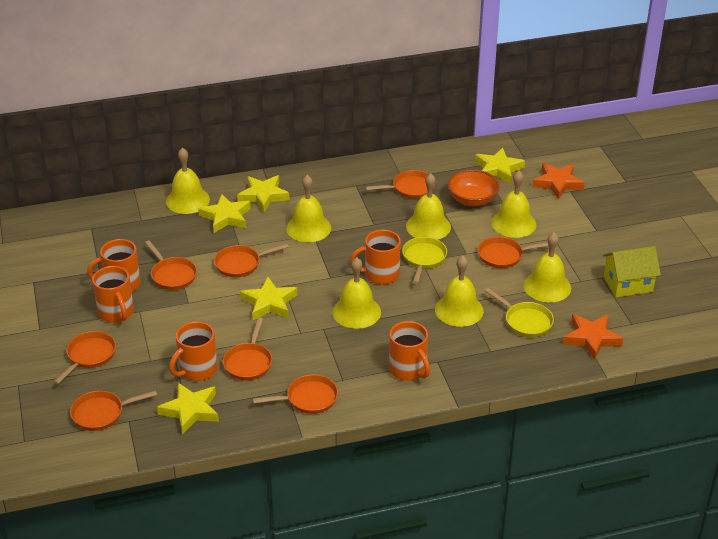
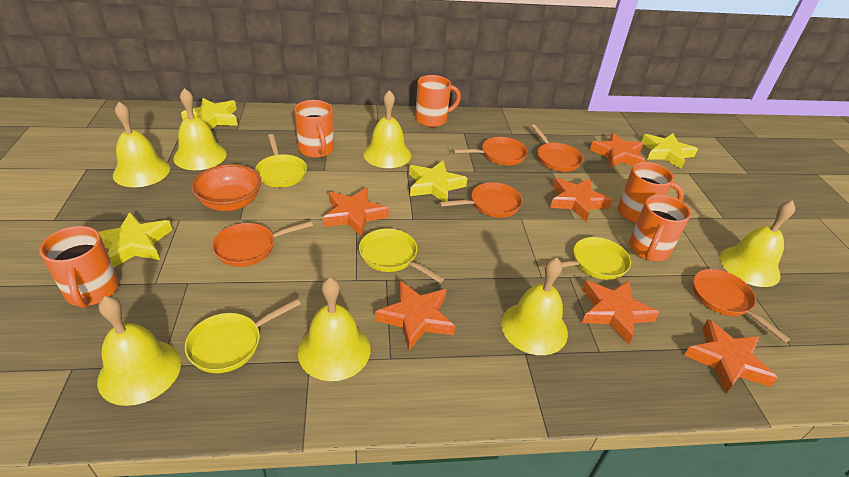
orange pan: [54,331,116,384] [70,390,157,431] [145,240,197,290] [214,243,289,277] [223,318,272,380] [252,374,338,414] [365,170,435,199] [478,237,548,268] = 8 -> [212,221,313,267] [439,182,523,218] [453,137,528,166] [531,124,583,172] [693,269,790,343] = 5
orange star: [532,163,585,199] [563,314,624,360] = 2 -> [323,187,389,237] [375,281,455,351] [550,178,612,222] [582,280,660,345] [590,133,645,168] [684,319,778,393] = 6
yellow house: [603,246,661,298] = 1 -> none = 0
yellow pan: [402,237,447,284] [485,288,554,337] = 2 -> [185,299,301,373] [255,134,307,187] [359,228,444,283] [543,237,631,280] = 4
yellow star: [157,383,219,435] [198,194,251,233] [237,175,290,212] [240,277,297,320] [475,147,525,184] = 5 -> [99,212,172,267] [181,98,238,129] [409,161,467,201] [641,133,698,169] = 4

